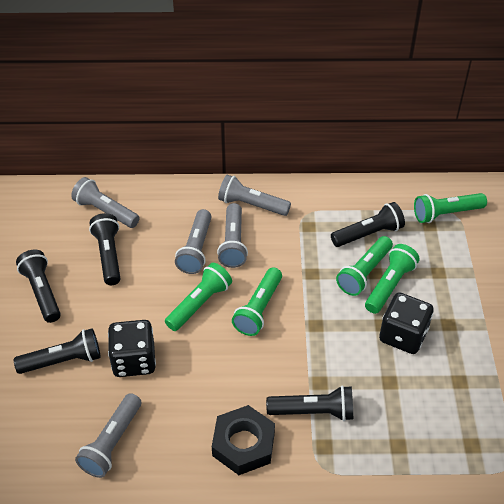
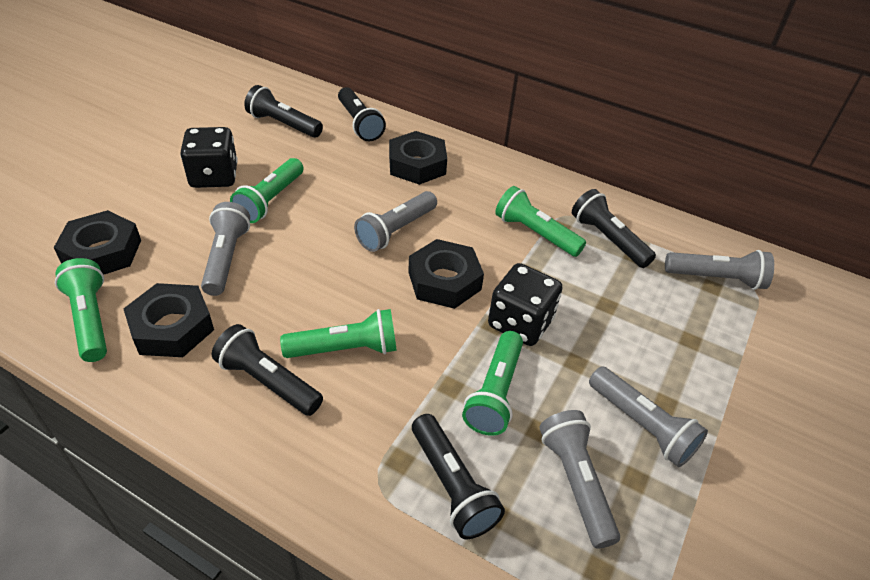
black nut: [212,405,275,475] = 1 -> [54,210,141,275] [123,283,214,357] [389,131,447,185] [408,239,484,309] = 4

